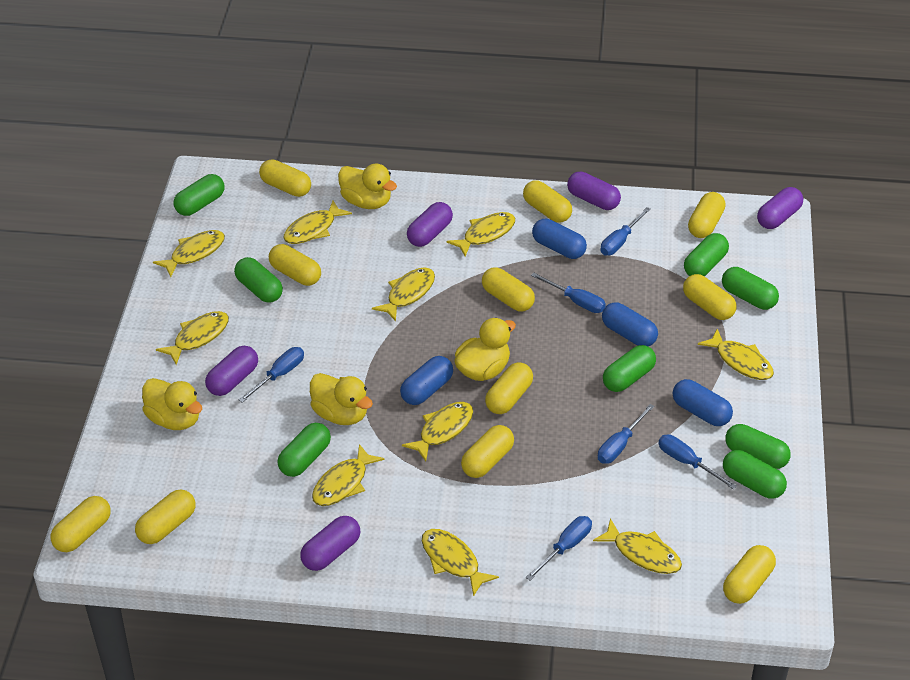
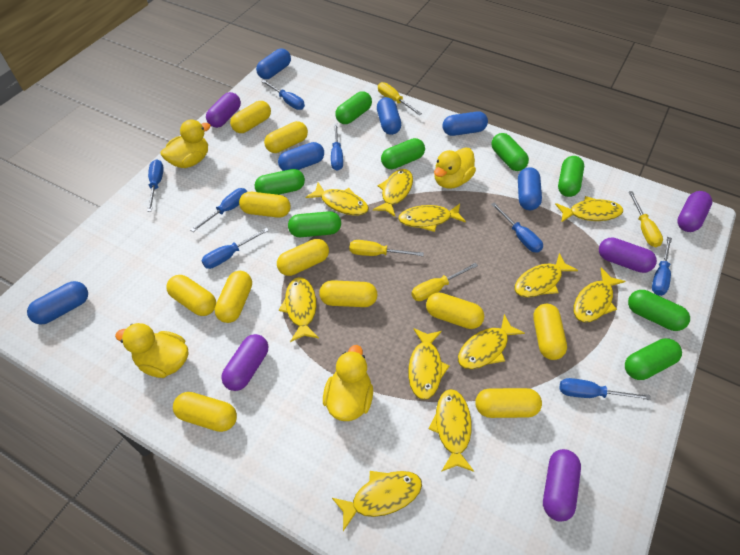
blue capsule: [400,356,453,405] [532,219,587,259] [602,302,658,346] [673,379,733,426] = 4 -> [27,281,88,325] [256,49,291,79] [278,142,324,171] [377,97,401,135] [442,111,488,136] [518,167,542,210] = 6
blue screwdriver: [239,347,304,403] [526,516,592,580] [531,273,606,313] [598,404,654,464] [601,207,651,255] [658,434,737,490] = 6 -> [147,159,164,212] [191,188,248,232] [201,228,269,269] [261,80,305,110] [331,124,343,171] [491,202,543,253] [559,378,651,400] [652,237,672,296] = 8
yellow fish: [153,230,225,277] [156,311,229,365] [283,201,352,244] [312,444,384,506] [372,267,435,321] [402,402,473,461] [422,529,499,597] [446,212,515,257] [593,518,682,574] [698,329,774,380] = 10 -> [279,277,319,342] [306,183,369,215] [332,471,422,531] [373,169,413,217] [398,204,466,232] [408,328,449,400] [428,389,474,472] [458,314,525,369] [514,253,578,298] [555,196,623,223] [573,268,625,323] = 11
yellow screwdriver: none = 0 -> [350,240,424,256] [378,82,422,115] [411,263,478,301] [628,191,663,247] = 4

